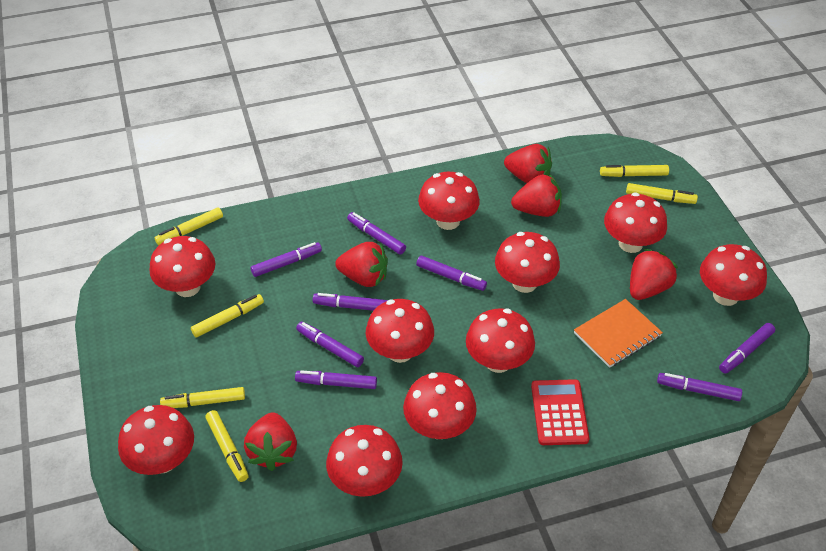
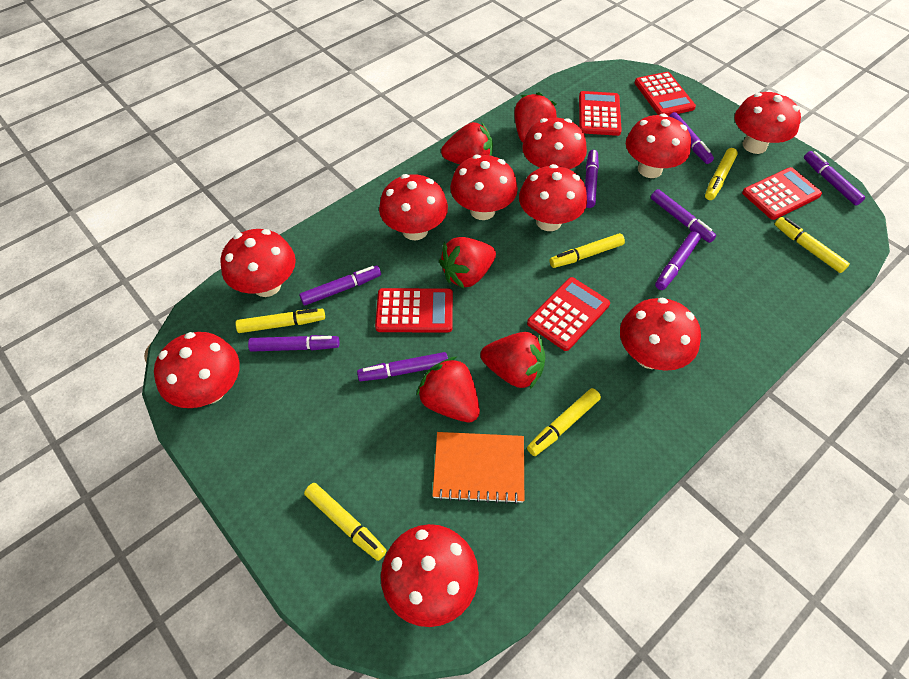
red calculator: [531,379,589,445] = 1 -> [375,288,453,333] [527,277,610,351] [579,91,622,136] [634,72,696,116] [742,167,822,220] = 5

